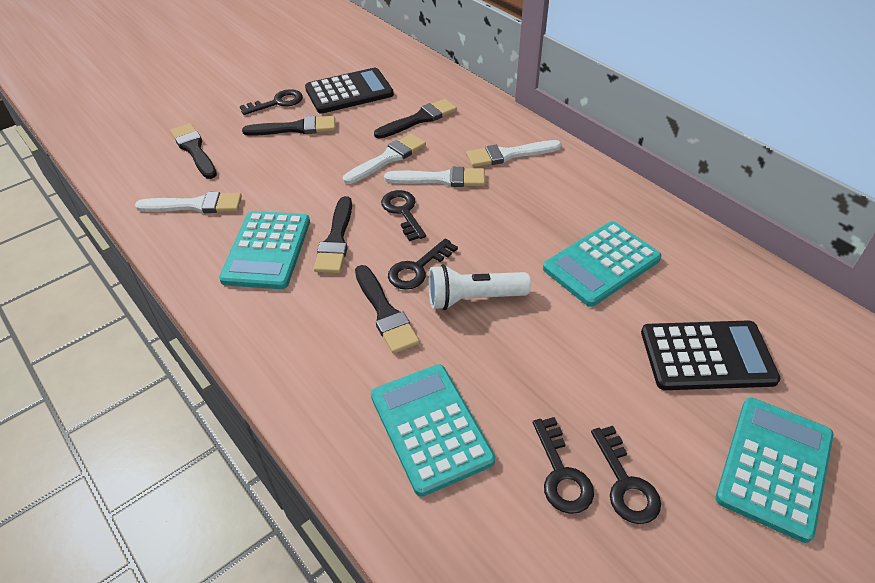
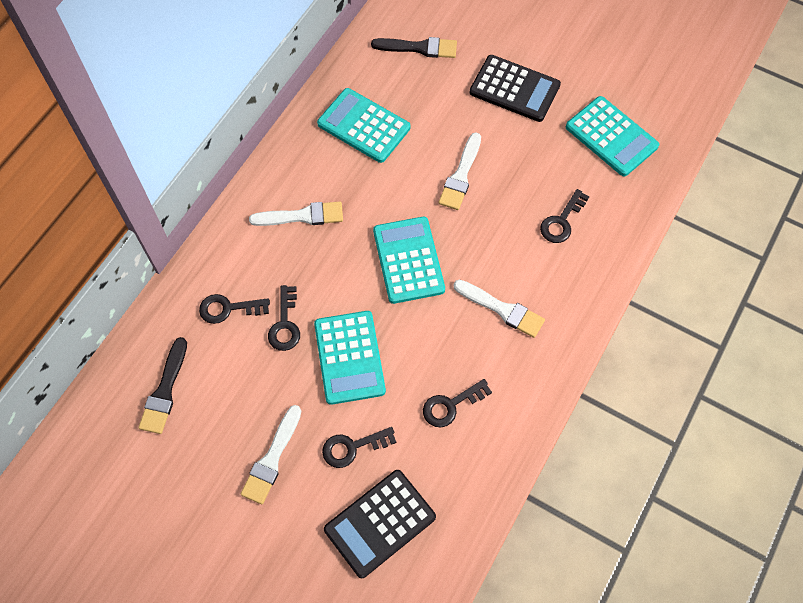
black brush: [170,123,217,179] [242,116,335,136] [314,196,352,273] [355,265,420,354] [374,99,457,139] = 5 -> [139,337,187,434] [371,37,457,58] = 2
white flashlight: [429,265,531,310] = 1 -> none = 0

